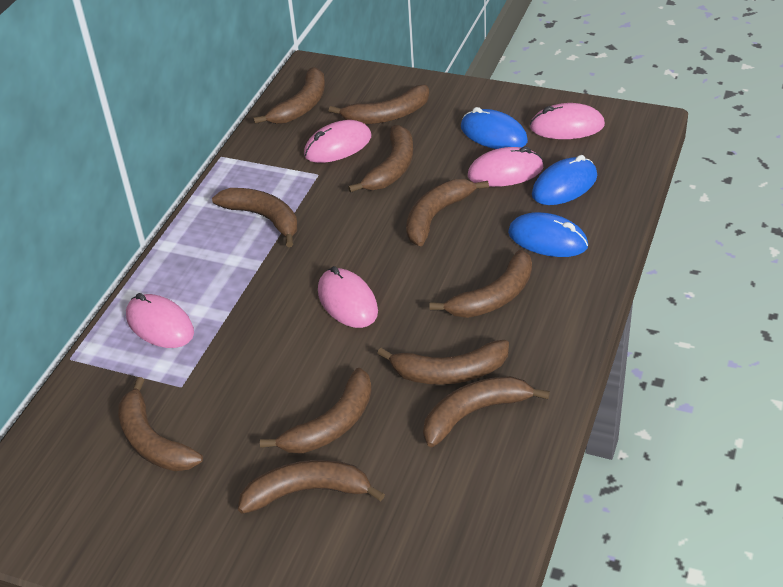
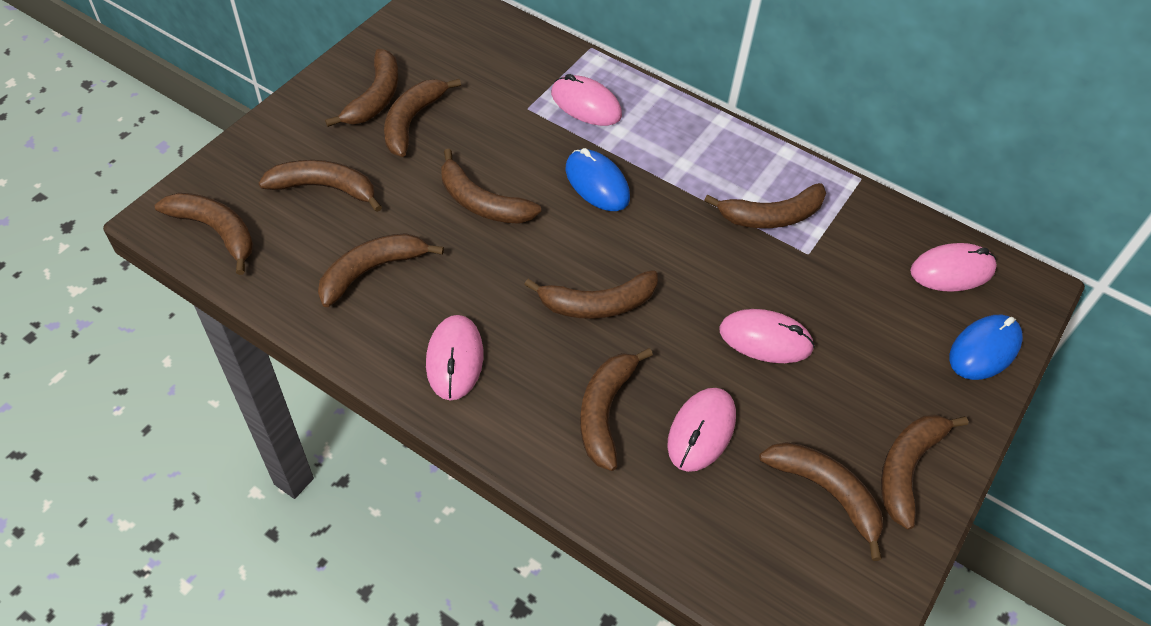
blue mouse: [461,107,528,149] [508,212,588,257] [532,155,597,205] = 3 -> [565,148,630,211] [950,315,1023,380] = 2

